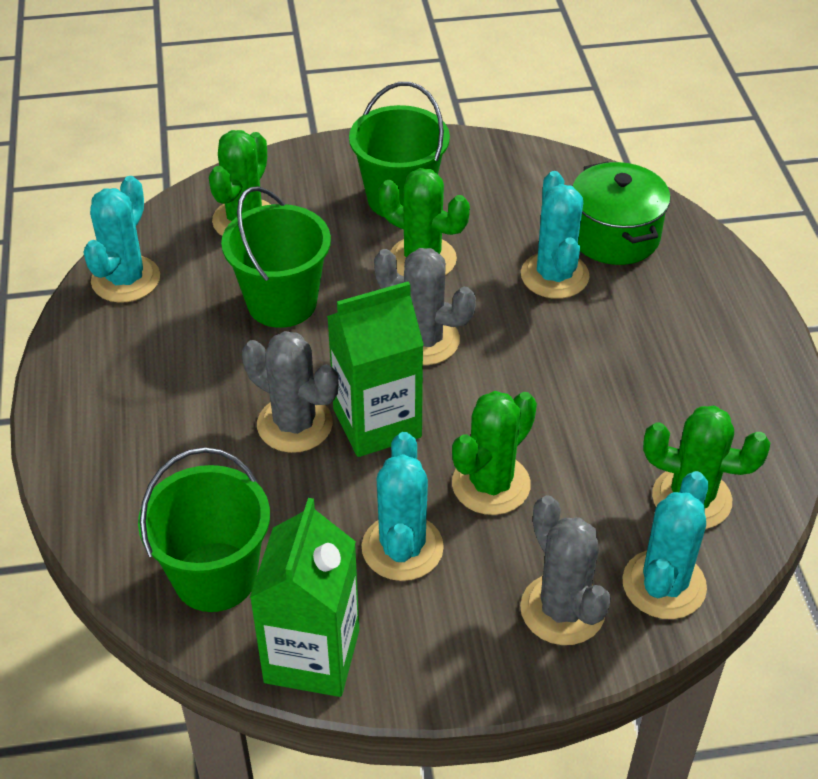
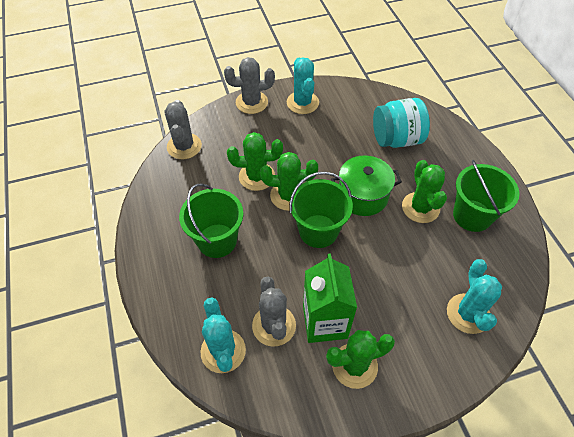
green carton: [250,498,359,697] [327,281,424,457] = 2 -> [303,253,357,343] = 1
turquoise cactus: [83,176,160,303] [362,432,444,581] [521,171,589,299] [622,471,708,619] = 4 -> [201,297,246,373] [287,57,319,114] [447,259,502,334] = 3
turquoise jar: none = 0 -> [373,98,430,148] = 1

